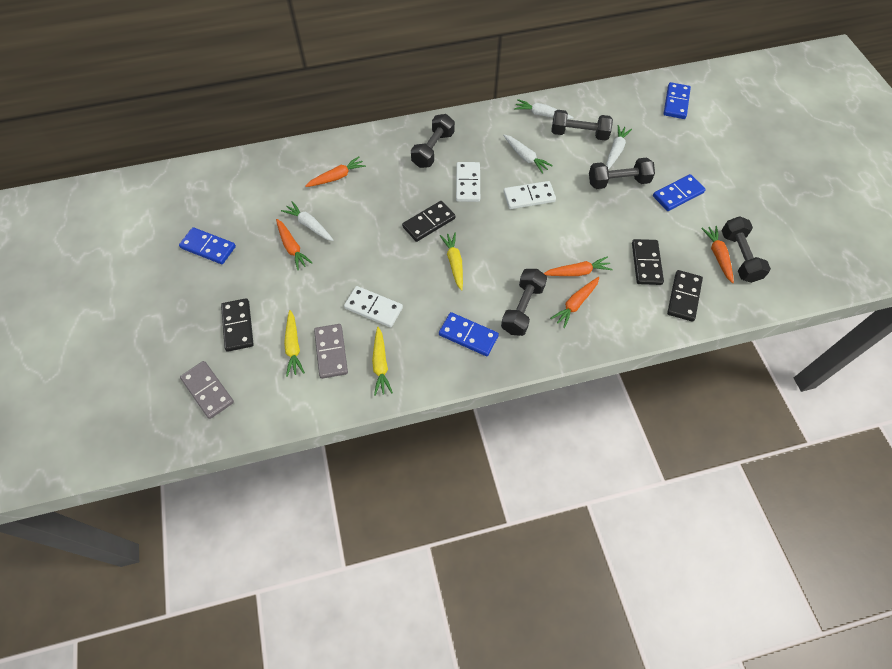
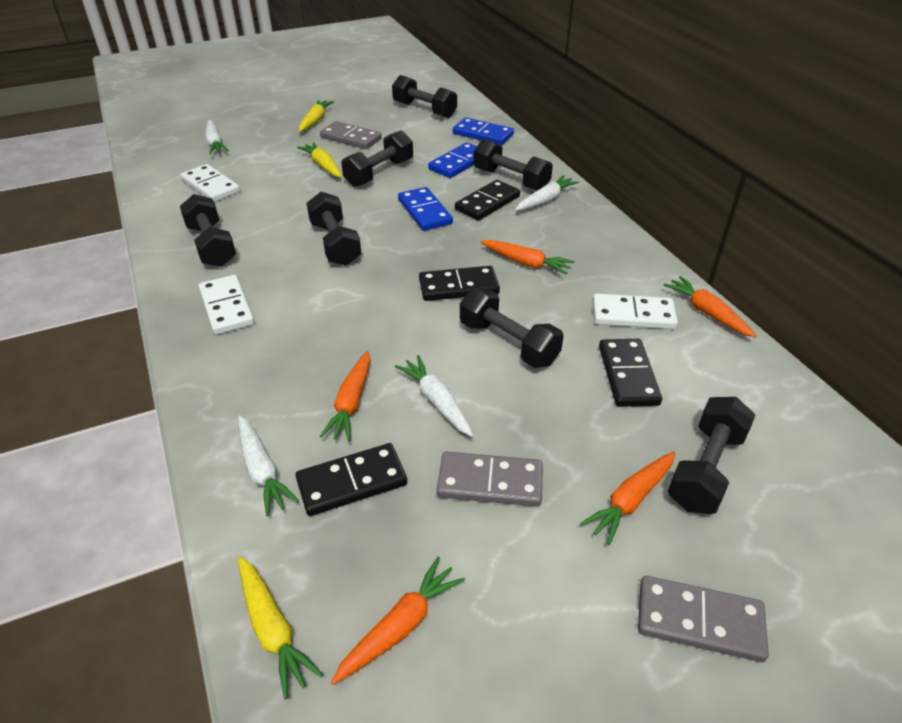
black dumbbell: [411,114,455,168] [501,269,547,336] [552,110,613,141] [589,158,655,189] [722,216,771,283] = 5 -> [180,194,236,267] [307,192,361,266] [341,130,413,187] [392,75,457,118] [460,288,564,368] [474,139,553,190] [667,397,756,514] = 7
blue domino: [179,227,236,264] [439,312,499,356] [653,174,706,211] [664,82,691,119] = 4 -> [398,187,453,231] [428,143,477,178] [453,118,514,145] = 3
grey domino: [180,361,234,419] [314,324,348,379] = 2 -> [320,121,382,149] [437,452,543,507] [638,576,769,662] = 3

